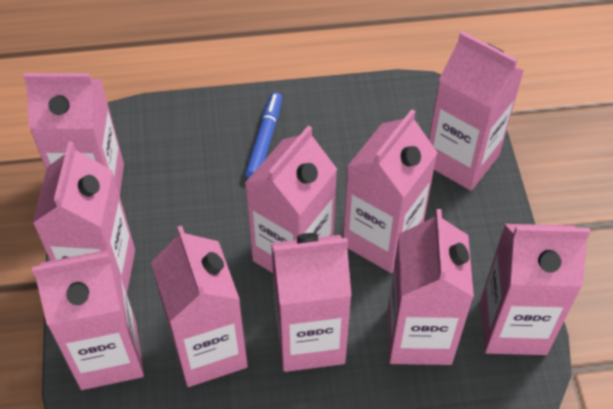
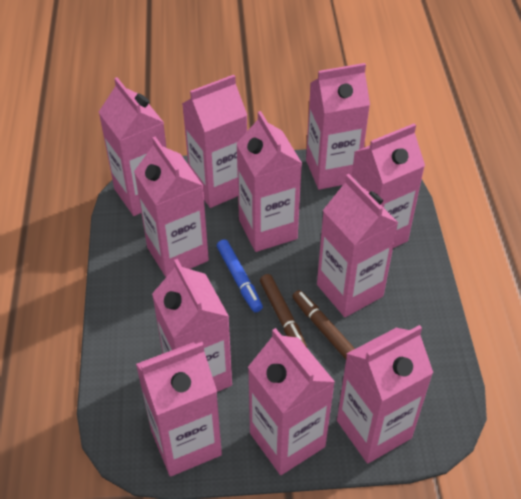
brown marker: none = 0 -> [260,274,307,347] [292,290,355,359] = 2
pink carton: [23,73,124,196] [32,249,144,390] [33,141,135,293] [151,226,248,387] [245,125,337,273] [271,233,352,372] [343,109,438,273] [387,209,474,365] [429,31,524,191] [481,224,590,355] = 10 -> [99,77,167,216] [134,136,209,277] [136,342,222,477] [152,259,232,392] [182,75,247,208] [236,111,302,252] [248,328,335,475] [306,63,370,190] [317,174,399,317] [337,325,433,464] [352,123,425,248] = 11

